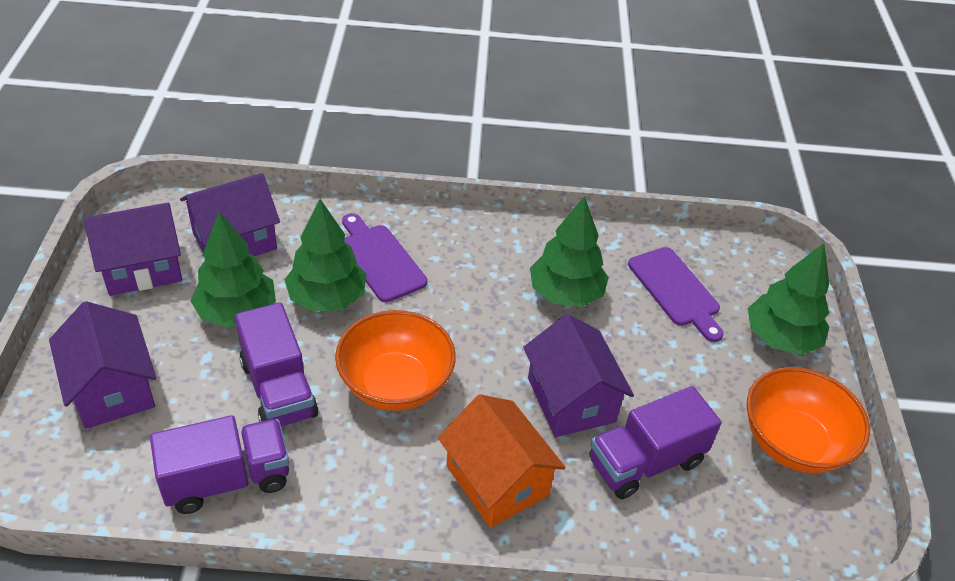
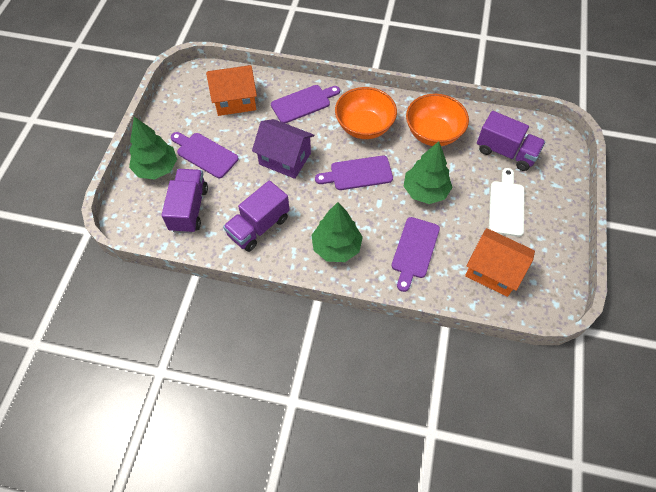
green tree: [191,212,276,328] [285,199,367,312] [530,196,609,307] [748,243,829,355] = 4 -> [129,117,177,180] [311,202,363,262] [404,141,452,204] = 3
orange house: [438,394,566,528] = 1 -> [206,65,257,116] [465,228,535,297] = 2
purple cutting board: [342,213,428,302] [628,247,724,342] = 2 -> [171,132,239,178] [271,85,340,123] [315,156,393,190] [392,217,440,292] = 4
purple house: [49,301,156,429] [84,203,182,296] [180,173,280,256] [523,314,634,437] = 4 -> [252,119,314,179] = 1
white cutting board: none = 0 -> [489,168,525,237] = 1

